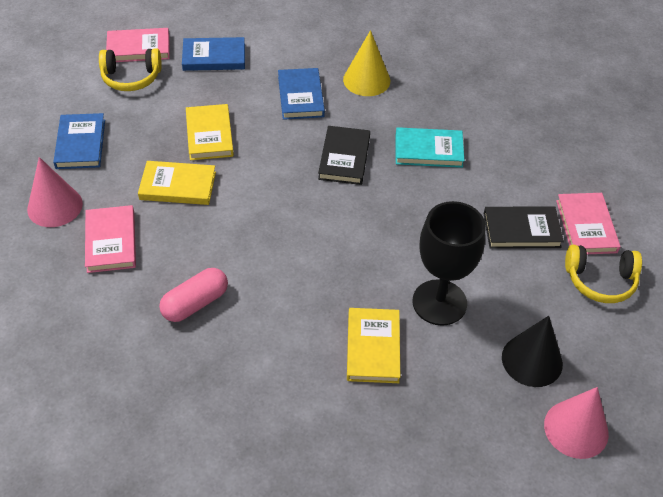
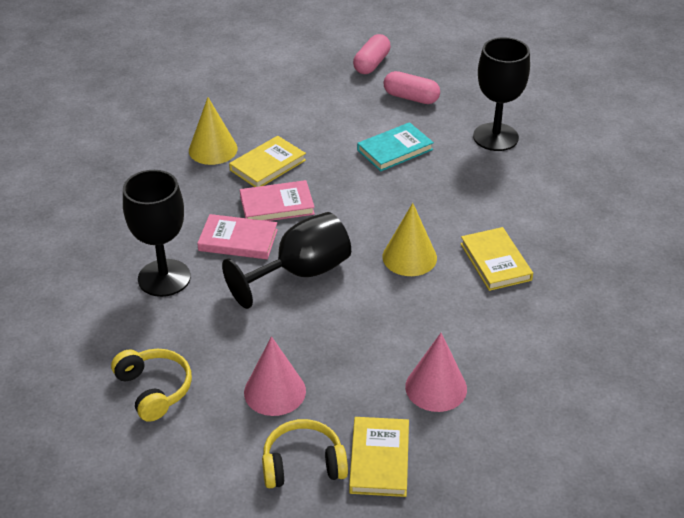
black book: [318,126,370,185] [484,206,564,249] = 2 -> none = 0
black cone: [502,316,563,387] = 1 -> none = 0
black goblet: [412,201,486,326] = 1 -> [123,170,191,297] [222,212,351,309] [473,37,530,151] = 3
blue book: [53,113,105,169] [182,37,245,71] [278,68,325,120] = 3 -> none = 0
pink book: [85,205,136,273] [106,28,170,62] [556,193,621,254] = 3 -> [197,214,278,259] [240,180,315,221] = 2
pink capsule: [159,268,228,322] = 1 -> [353,34,391,74] [384,71,440,104] = 2
yellow cone: [343,30,390,96] = 1 -> [189,97,238,165] [382,203,437,276] = 2

